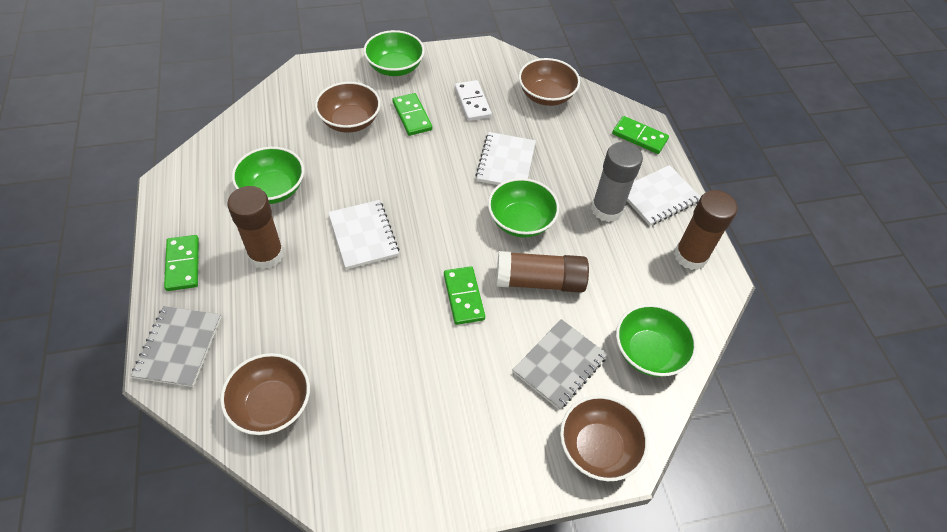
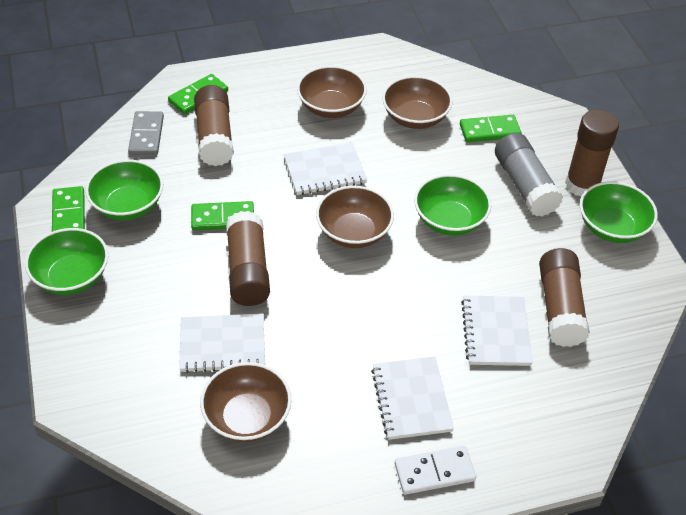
brown glue stick: [227,186,284,269] [496,251,589,293] [674,190,738,270] = 3 -> [194,85,234,166] [226,211,270,306] [539,248,590,347] [565,110,619,196] = 4
grey domino: none = 0 -> [128,111,164,155] = 1
grey notebook: [131,306,221,387] [513,319,608,410] = 2 -> none = 0
white notebook: [328,200,399,269] [475,132,536,185] [627,165,701,226] = 3 -> [179,313,265,373] [284,143,367,195] [371,357,454,440] [461,296,533,366] = 4

